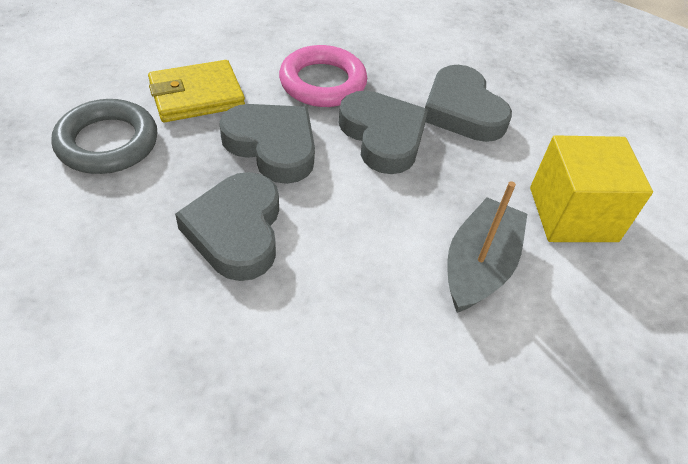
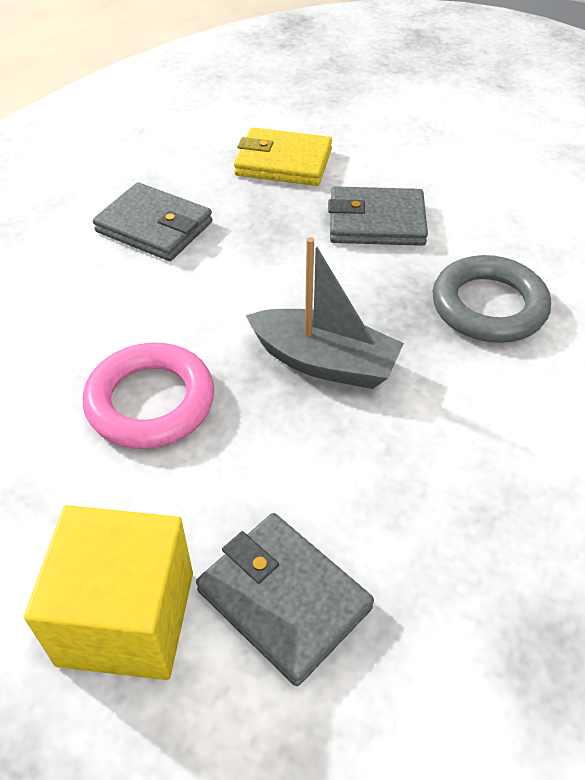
grey heart: [175,172,279,281] [219,104,315,184] [339,91,428,174] [425,65,512,142] = 4 -> none = 0
grey wallet: none = 0 -> [93,182,212,261] [196,513,374,686] [328,186,428,246] = 3

